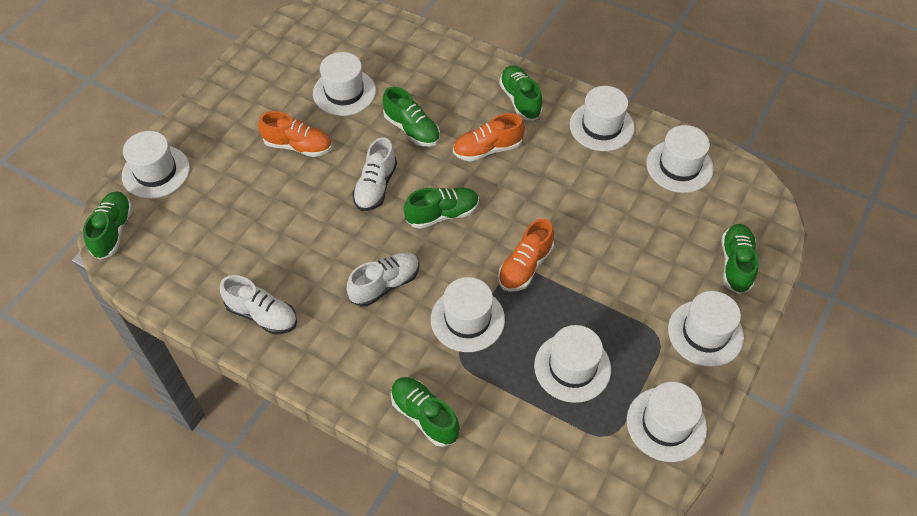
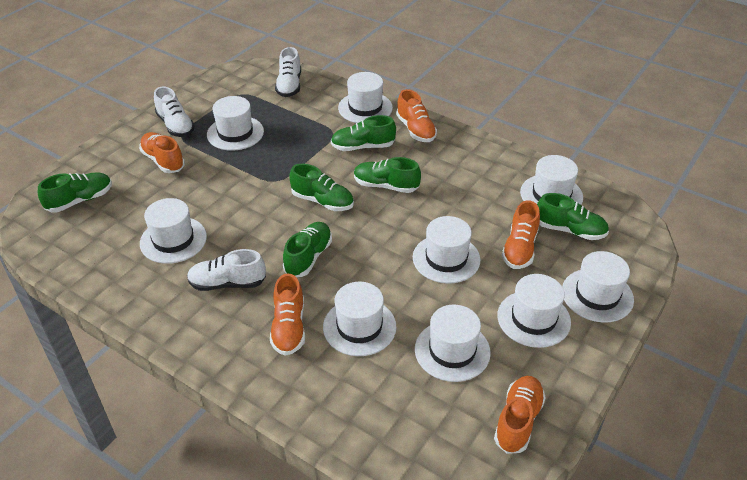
orange shoe: [258,111,332,157] [453,113,525,162] [498,219,554,292] = 3 -> [139,132,185,173] [270,273,305,356] [396,89,437,142] [494,376,546,454] [502,200,540,269] = 5
white hat: [122,131,190,199] [313,52,376,116] [431,277,505,352] [534,325,611,403] [569,86,635,151] [627,382,707,462] [646,125,714,193] [668,291,744,367] = 8 -> [140,198,207,264] [207,96,264,151] [323,282,396,356] [338,72,393,123] [413,216,480,284] [415,305,491,382] [497,274,571,348] [520,155,583,205] [562,251,634,322] = 9

